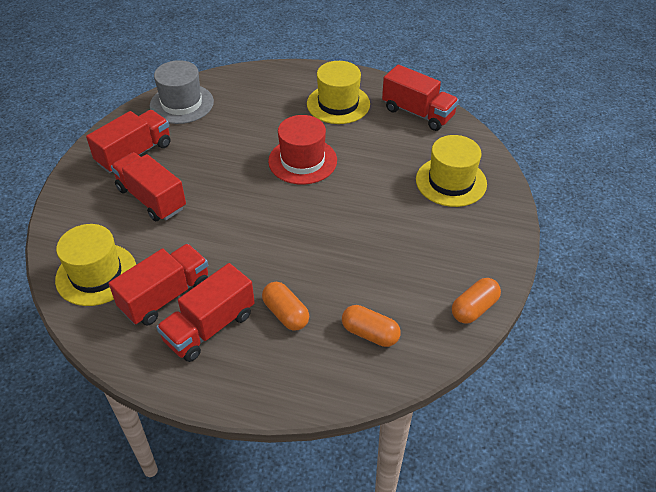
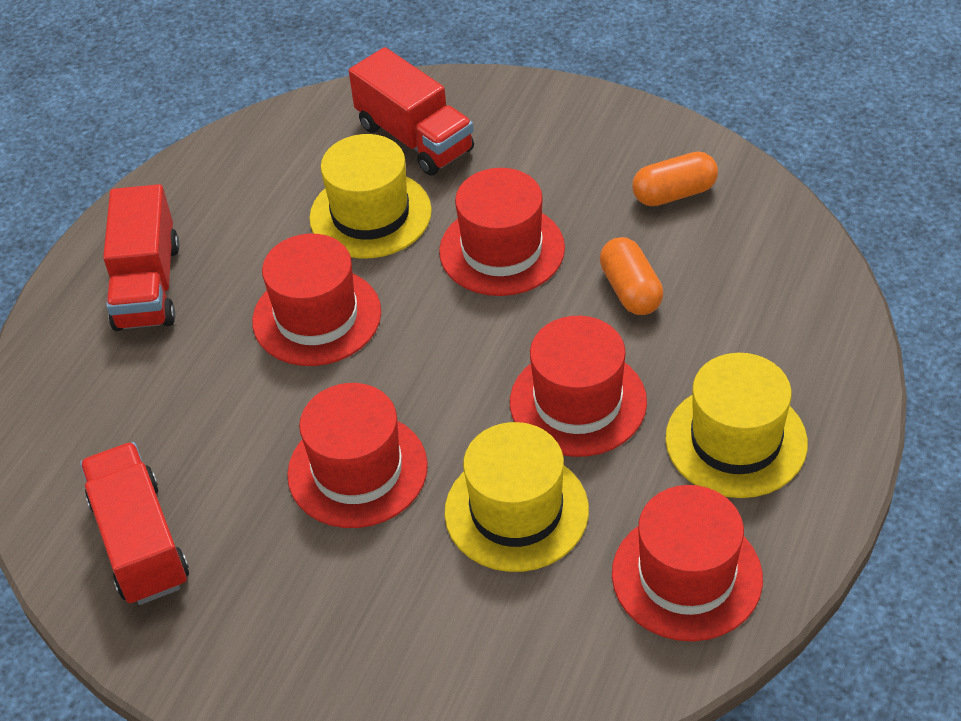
grey hat: [150,60,214,124] = 1 -> none = 0
orange capsule: [262,282,309,331] [342,305,401,347] [452,278,501,324] = 3 -> [600,237,663,315] [632,151,718,206] = 2
red hat: [268,115,337,185] = 1 -> [252,234,381,366] [287,383,428,528] [439,168,565,296] [510,316,647,457] [612,485,763,641] = 5
red truck: [86,110,171,173] [109,244,208,326] [111,152,186,221] [156,263,255,362] [382,65,459,131] = 5 -> [80,442,189,605] [103,184,179,331] [349,47,474,175] = 3

